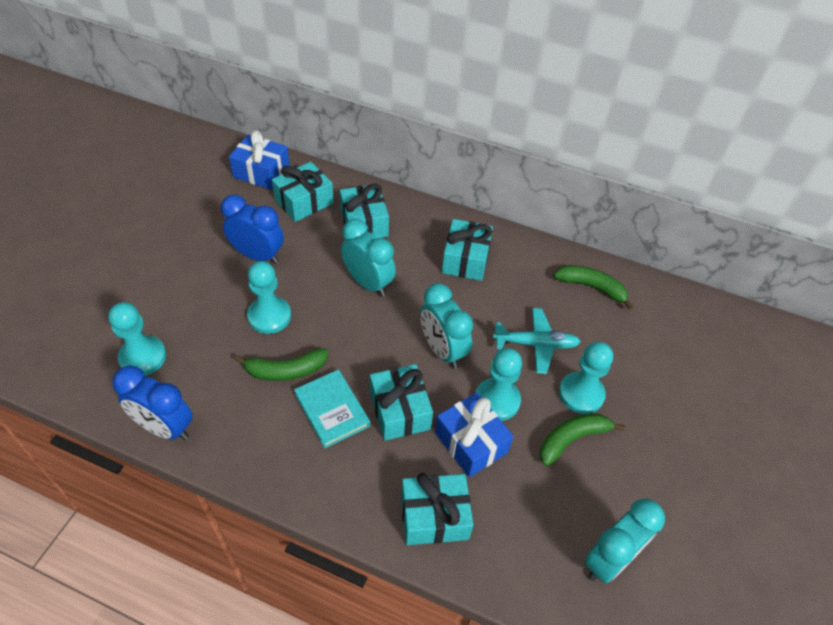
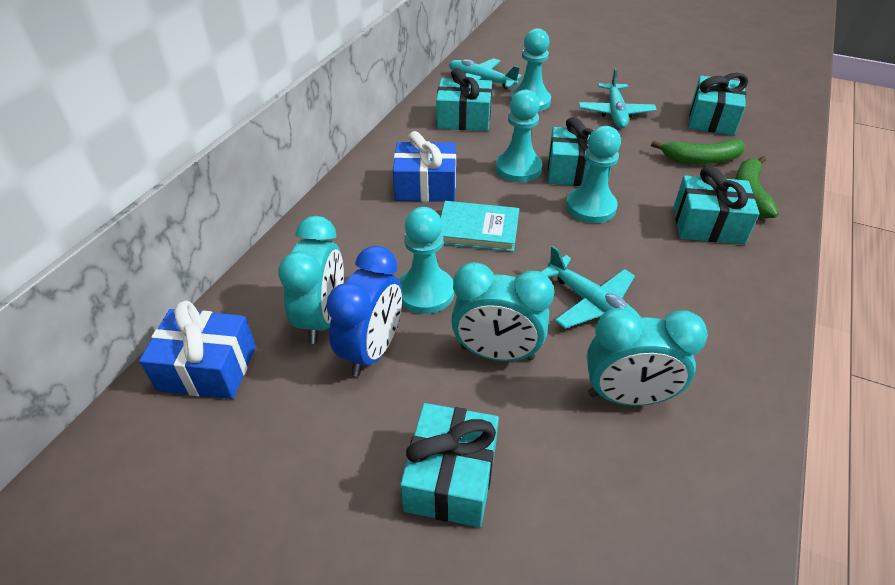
blue clock: [112,366,193,440] [221,195,284,264] = 2 -> [326,246,402,376] = 1
green banana: [234,348,328,381] [539,413,625,466] [553,265,633,310] = 3 -> [651,139,745,164] [735,156,778,218] = 2
turquoise plane: [493,308,581,374] = 1 -> [449,58,522,89] [542,246,641,329] [579,68,657,128] = 3

